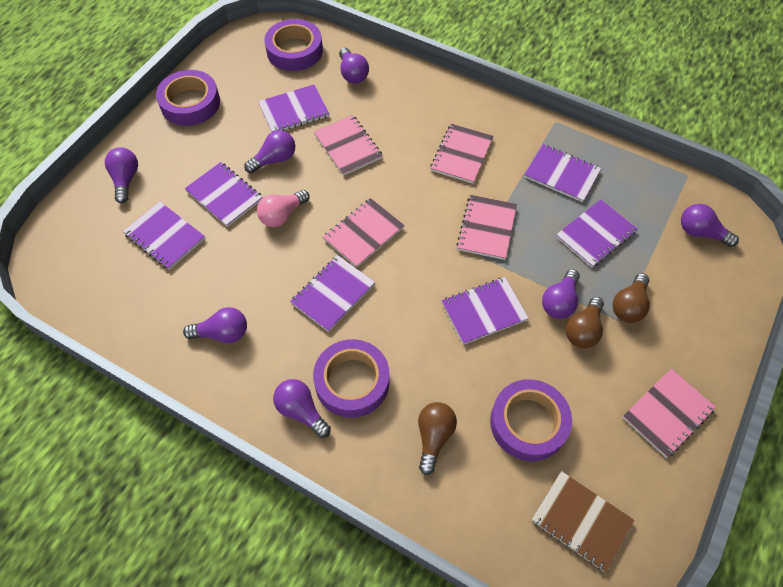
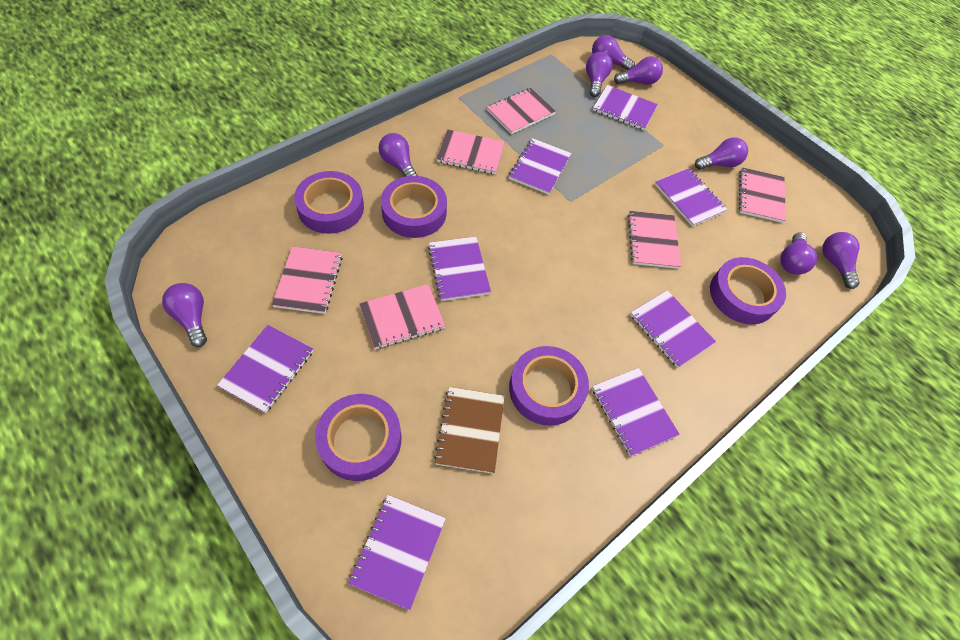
brown light bulb: [418,402,457,475] [566,297,604,348] [613,273,650,323] = 3 -> none = 0
pink light bulb: [257,190,309,227] = 1 -> none = 0
pink notebook: [314,115,383,176] [323,198,404,268] [430,124,493,184] [457,195,517,260] [622,368,716,458] = 5 -> [272,246,343,314] [359,284,446,349] [437,129,505,174] [487,88,556,134] [628,211,681,269] [739,167,786,223] = 6
purple light bulb: [105,147,138,203] [183,307,247,343] [244,130,295,173] [273,379,331,438] [339,48,369,84] [542,269,580,319] [681,204,739,247] = 7 -> [162,283,207,347] [379,133,418,177] [586,52,613,97] [592,35,635,70] [614,56,663,85] [695,138,748,170] [780,232,817,275] [822,232,860,289] = 8
purple notebook: [123,201,205,270] [185,162,262,227] [258,84,329,132] [290,255,375,332] [441,277,529,345] [524,144,601,202] [556,199,638,268] = 7 -> [217,325,313,413] [348,495,446,610] [428,237,491,301] [509,138,572,195] [592,368,680,457] [593,85,658,130] [630,290,716,368] [655,168,728,227] = 8
purple tape: [156,70,220,126] [264,19,323,71] [313,339,390,418] [490,379,572,461] = 4 -> [294,171,364,234] [315,394,402,481] [381,176,447,238] [509,346,589,426] [710,257,786,324] = 5

